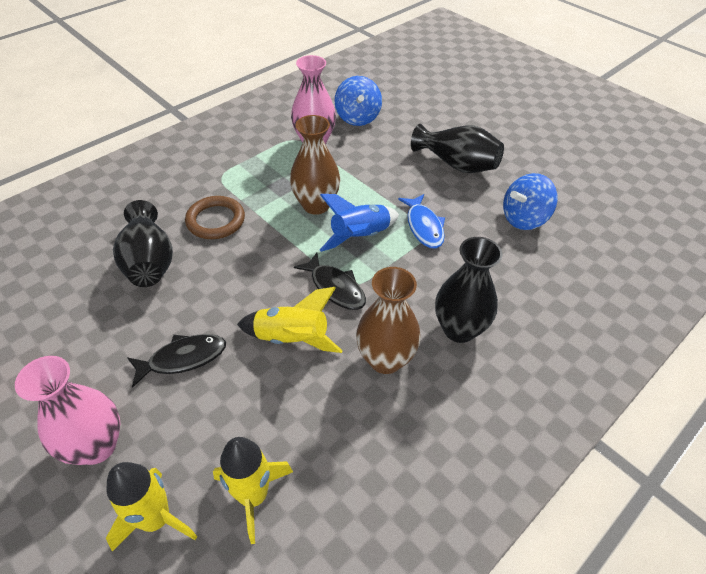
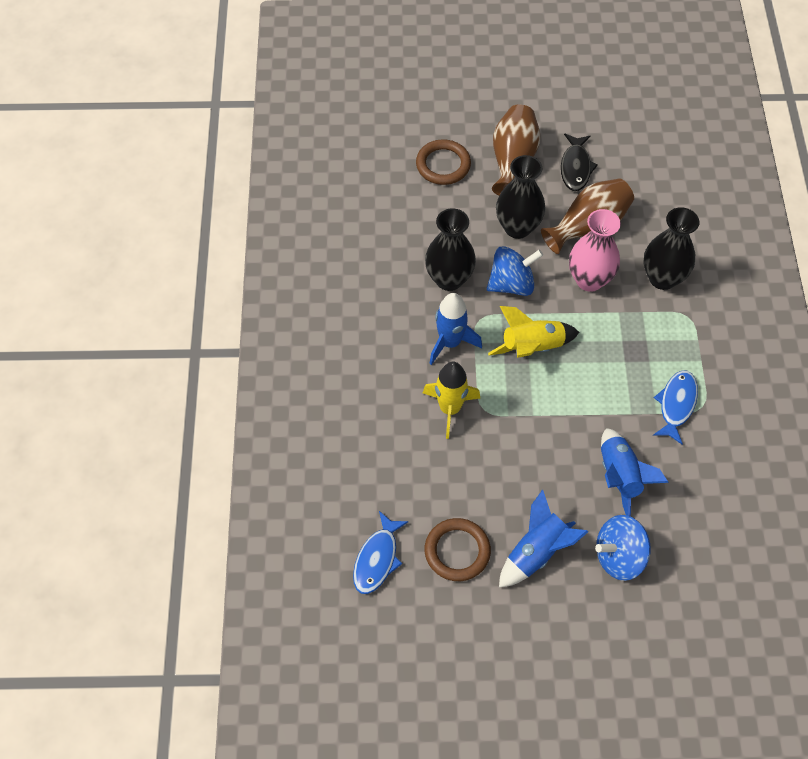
black fish: [127,334,226,388] [294,253,366,310] = 2 -> [561,133,598,191] = 1
blue fish: [398,194,445,249] = 1 -> [353,511,409,594] [653,370,698,445] = 2
blue rocket: [320,194,399,252] = 1 -> [429,293,482,365] [499,489,588,588] [601,428,669,517] = 3
brown ring: [185,196,245,239] = 1 -> [416,139,471,185] [425,518,491,581] = 2
pink vase: [15,356,120,465] [291,55,336,145] = 2 -> [569,209,621,292] = 1
yellow rocket: [106,462,197,551] [213,437,293,544] [237,287,343,353] = 3 -> [423,362,480,439] [488,306,579,358] = 2

